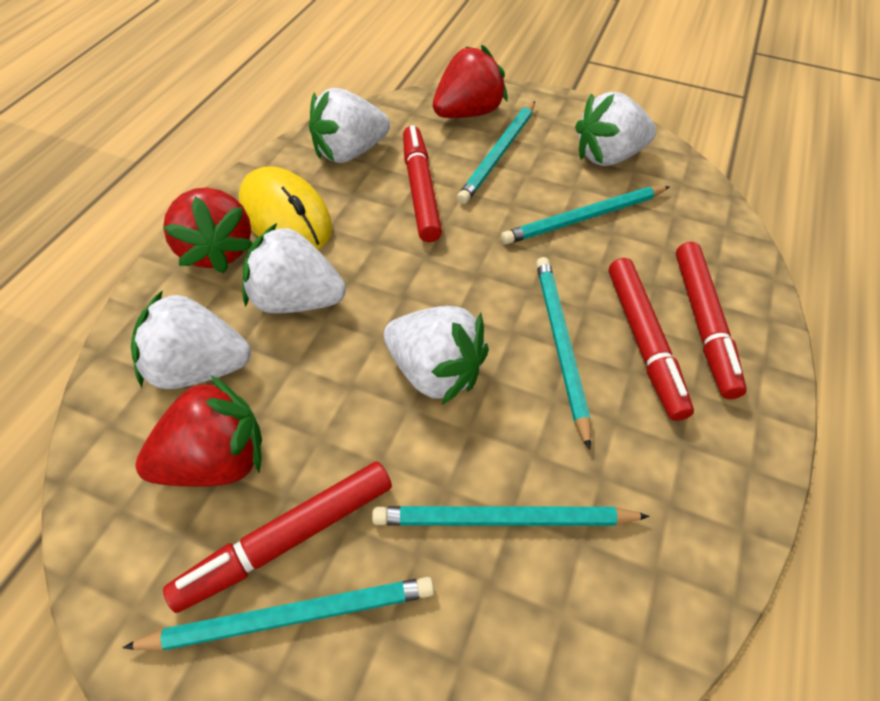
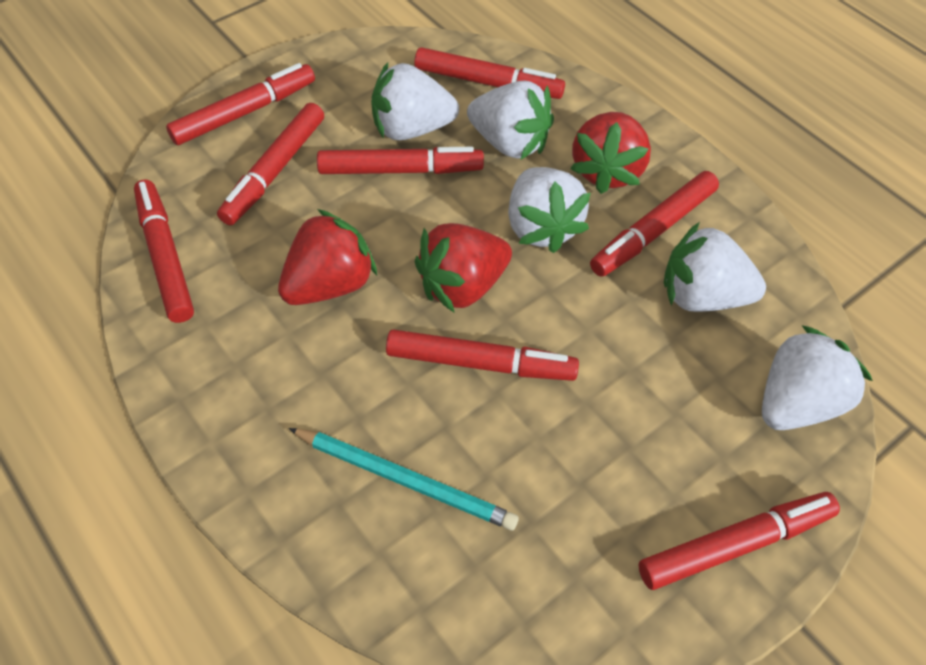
red marker: [163,462,392,613] [403,125,442,242] [609,258,694,421] [676,242,747,399] = 4 -> [134,180,194,323] [166,63,315,145] [217,103,324,225] [317,147,484,174] [386,330,579,381] [414,47,565,99] [590,171,719,277] [639,492,840,590] = 8
turquoise pencil: [122,577,434,650] [372,506,650,526] [457,101,535,204] [501,186,670,244] [536,257,591,450] = 5 -> [289,428,519,530] = 1
yellow mouse: [239,166,332,250] = 1 -> none = 0

